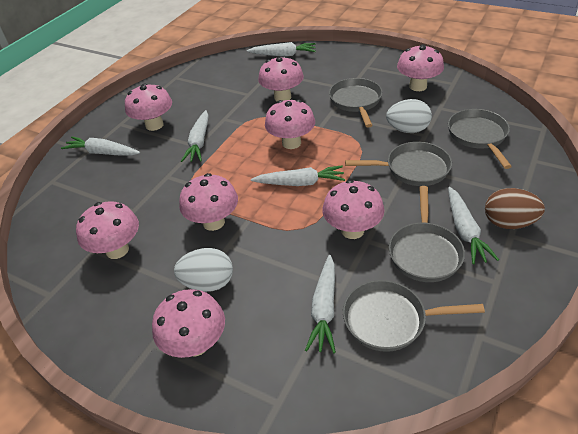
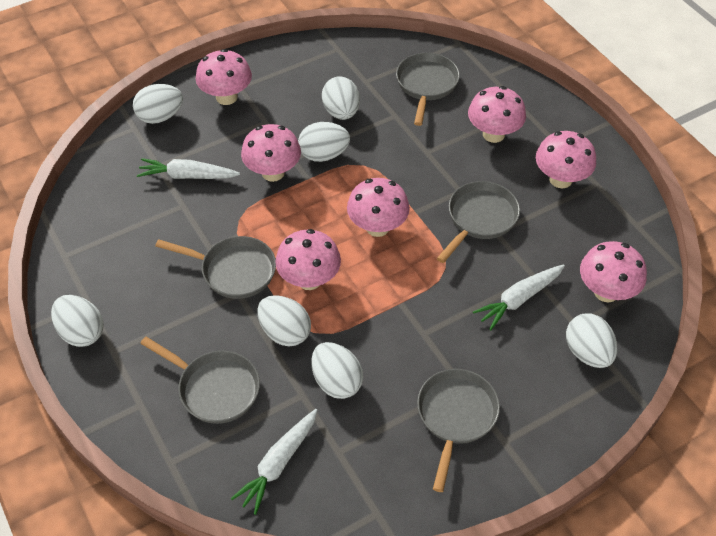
brown egg: [485,188,545,229] = 1 -> none = 0
pink mushroom: [76,201,139,259] [125,83,172,131] [152,289,225,358] [179,173,238,231] [258,56,304,101] [265,99,315,149] [322,180,385,239] [397,44,444,91] = 8 -> [196,49,252,105] [241,124,301,182] [275,229,341,290] [347,178,410,237] [468,86,526,143] [536,131,596,188] [580,241,647,303] = 7
white carrot: [61,136,140,156] [181,110,209,162] [247,42,316,56] [251,166,345,186] [305,255,336,353] [448,187,499,264] = 6 -> [137,158,240,179] [231,409,318,515] [473,264,565,330] = 3
white egg: [174,248,233,292] [386,99,432,133] = 2 -> [51,295,104,347] [133,84,183,124] [257,295,311,346] [298,122,350,162] [311,342,363,399] [322,76,360,120] [566,314,617,368] = 7

